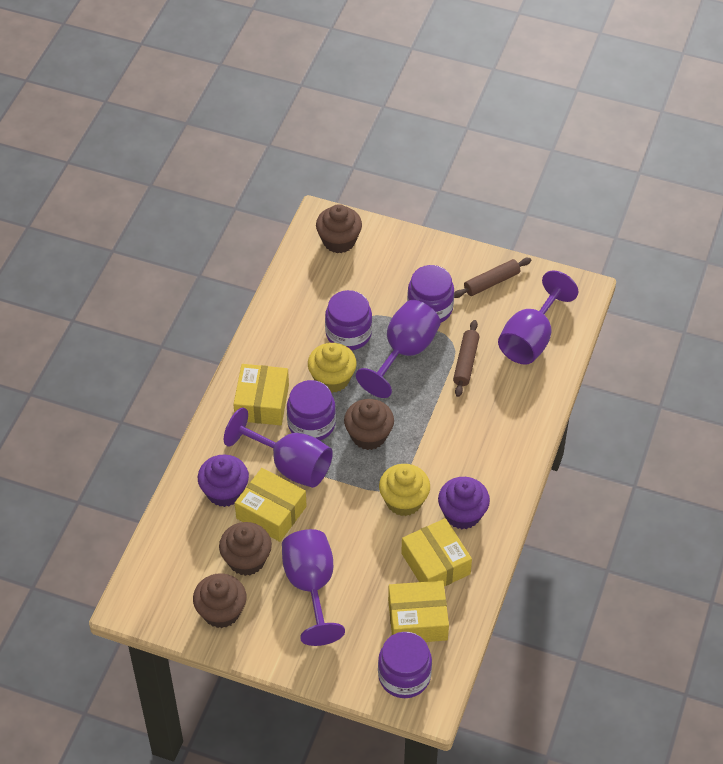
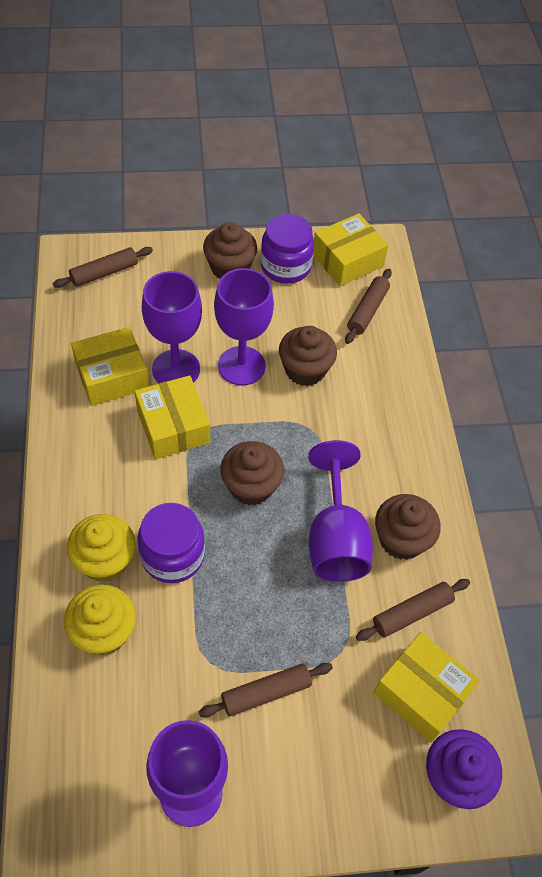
brown rolling pin: [453,320,480,397] [454,258,531,298] = 2 -> [53,247,153,288] [199,663,333,718] [345,269,392,344] [356,579,470,641] = 4
purple cupcake: [198,454,249,507] [438,477,490,529] = 2 -> [426,729,502,809] = 1
purple jar: [287,380,336,441] [325,290,372,350] [378,632,432,698] [407,265,454,323] = 4 -> [138,503,205,583] [261,214,314,284] = 2

